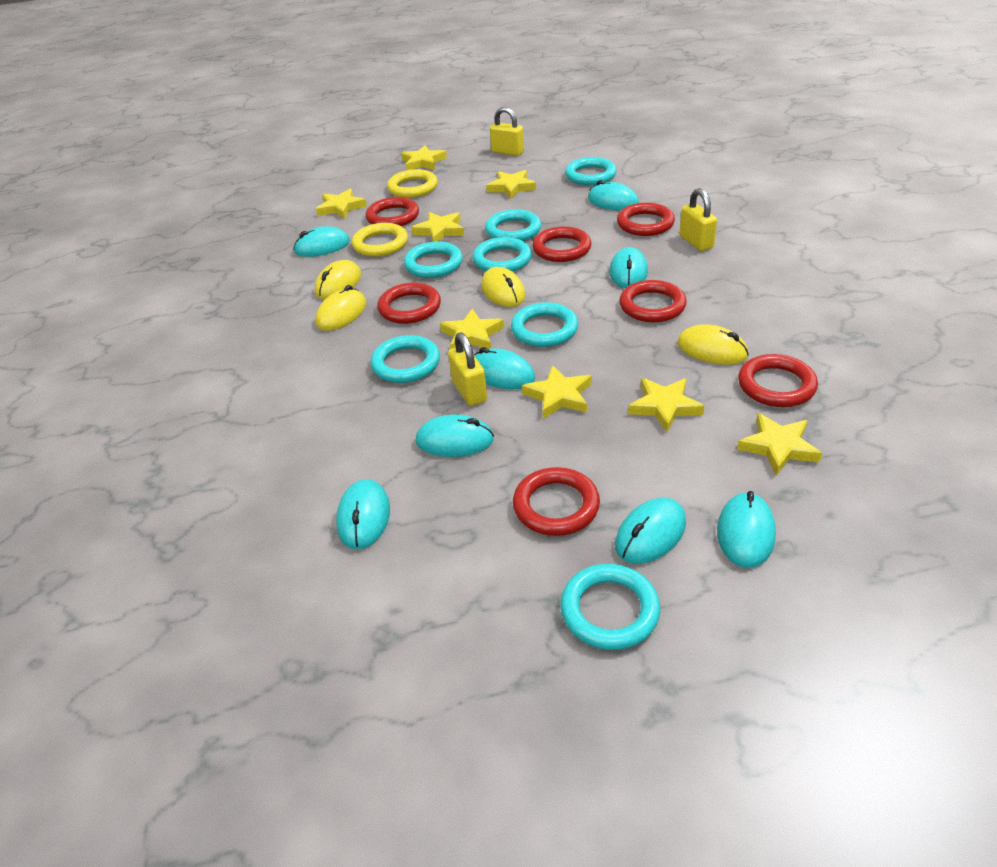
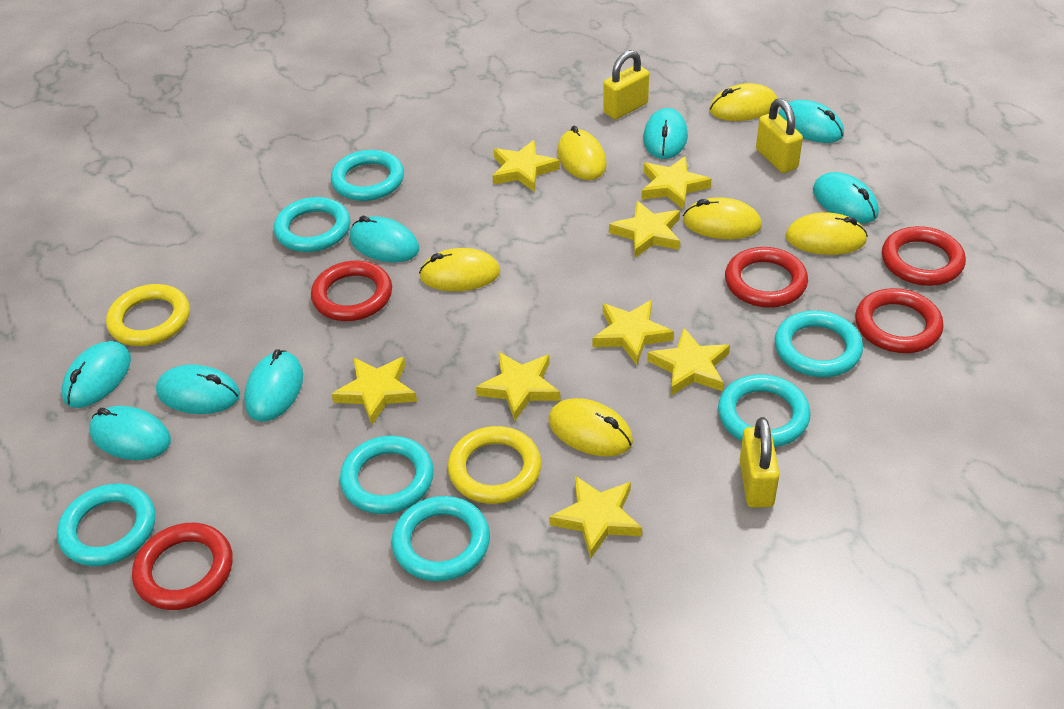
red ring: [366,197,419,226] [377,283,441,324] [513,467,600,536] [532,226,592,262] [617,203,675,236] [619,280,687,322] [738,354,818,407] = 7 -> [132,523,233,610] [311,261,392,321] [725,247,808,308] [855,288,944,353] [882,226,966,286] = 5
yellow mouse: [315,260,361,299] [315,285,366,331] [481,267,525,307] [677,325,749,365] = 4 -> [419,248,501,291] [549,398,633,457] [557,126,607,180] [683,197,762,239] [709,83,777,121] [785,212,868,255] = 6

